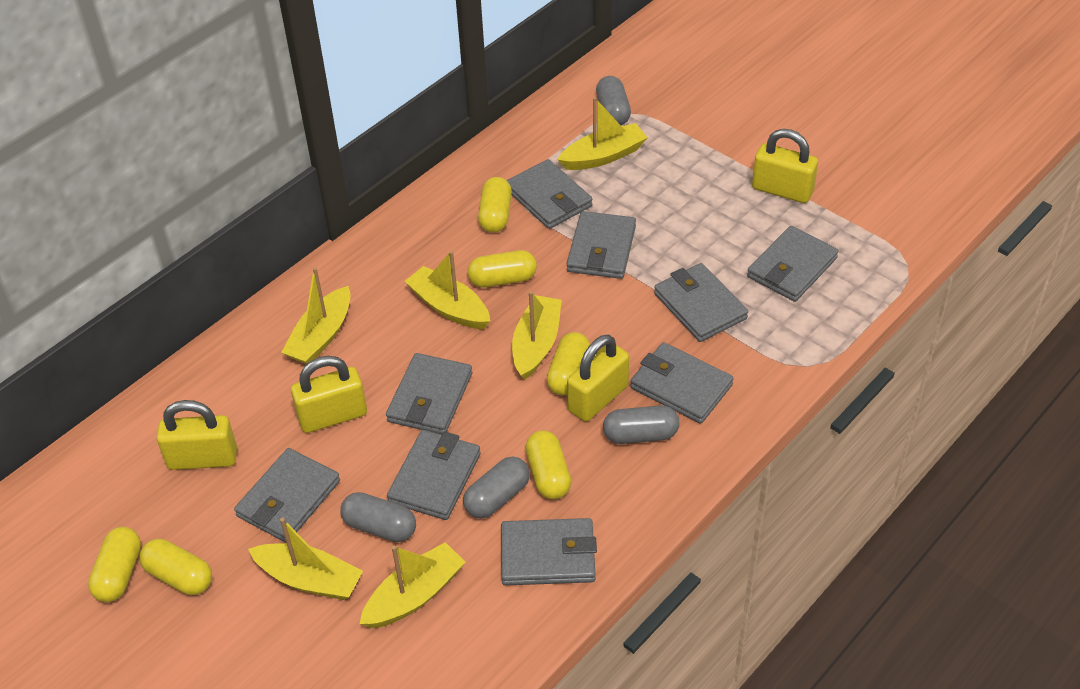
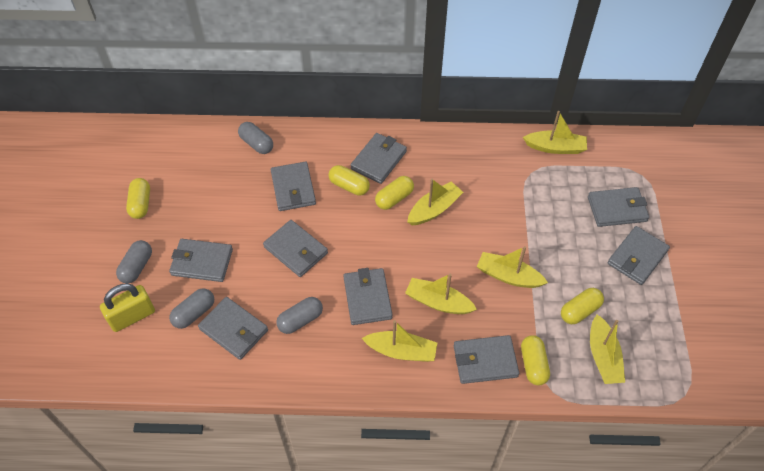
yellow capsule: [88,527,141,602] [139,539,212,595] [468,250,537,288] [478,177,512,232] [525,430,571,500] [547,332,590,396] = 6 -> [126,178,150,219] [328,165,370,196] [375,176,414,210] [521,335,550,385] [561,288,604,324] = 5
yellow padlock: [157,400,237,470] [291,356,367,433] [567,334,629,422] [752,129,818,203] = 4 -> [100,283,155,332] = 1

